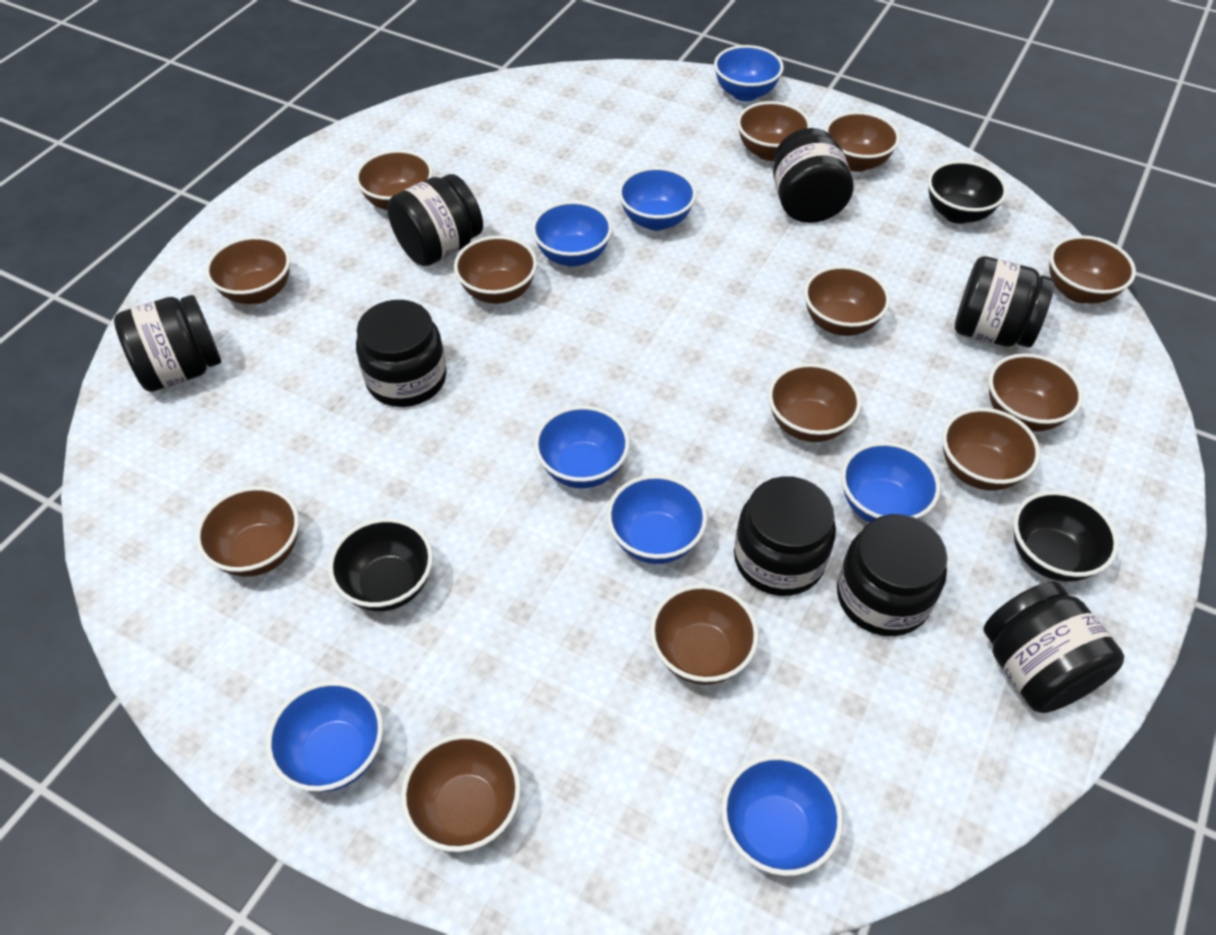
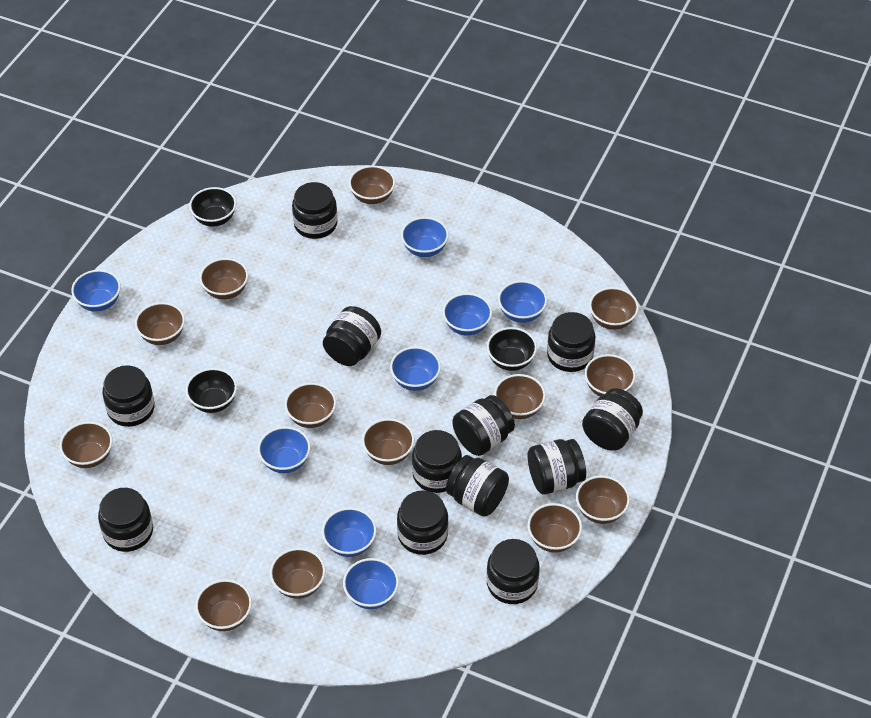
black jar: [114,295,221,392] [356,300,447,407] [387,174,483,266] [734,476,836,596] [773,128,854,223] [837,514,947,636] [955,256,1055,347] [983,581,1124,713] = 8 -> [98,488,153,552] [103,365,155,427] [292,182,337,239] [323,306,381,366] [397,490,448,555] [412,430,462,493] [446,455,509,516] [453,395,515,456] [486,539,540,604] [528,439,586,495] [547,312,596,372] [582,388,643,451] = 12

